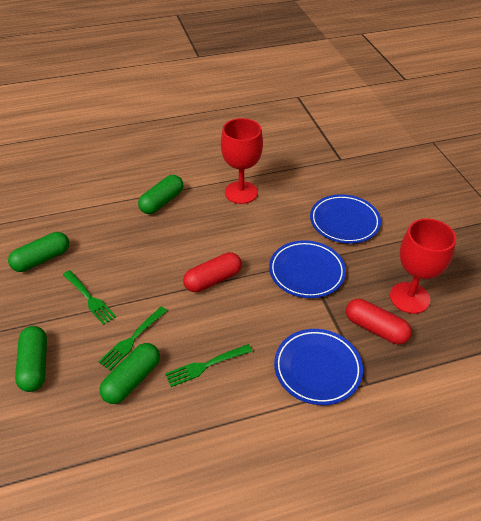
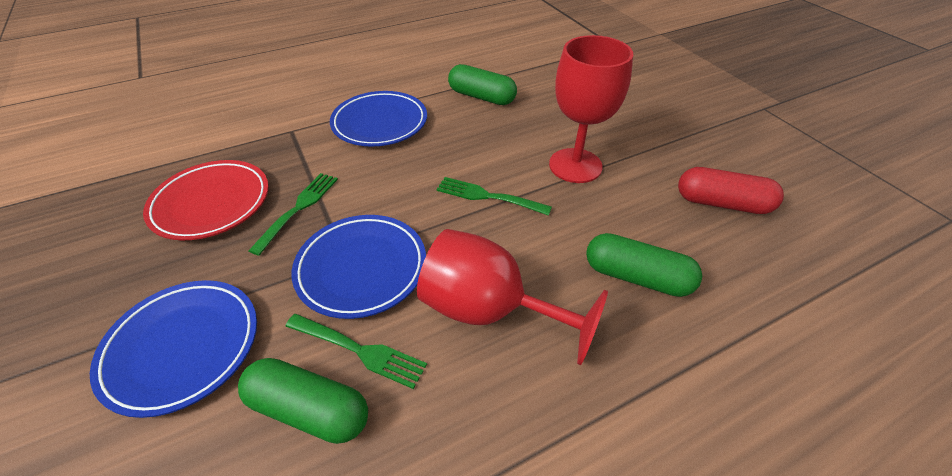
green capsule: [8,232,69,272] [15,326,47,392] [100,343,160,404] [138,175,183,214] = 4 -> [238,358,368,444] [448,64,517,105] [586,233,702,297] = 3
red capsule: [183,252,242,292] [346,299,412,344] = 2 -> [678,167,784,214] = 1
red plate: none = 0 -> [143,160,269,240] = 1

